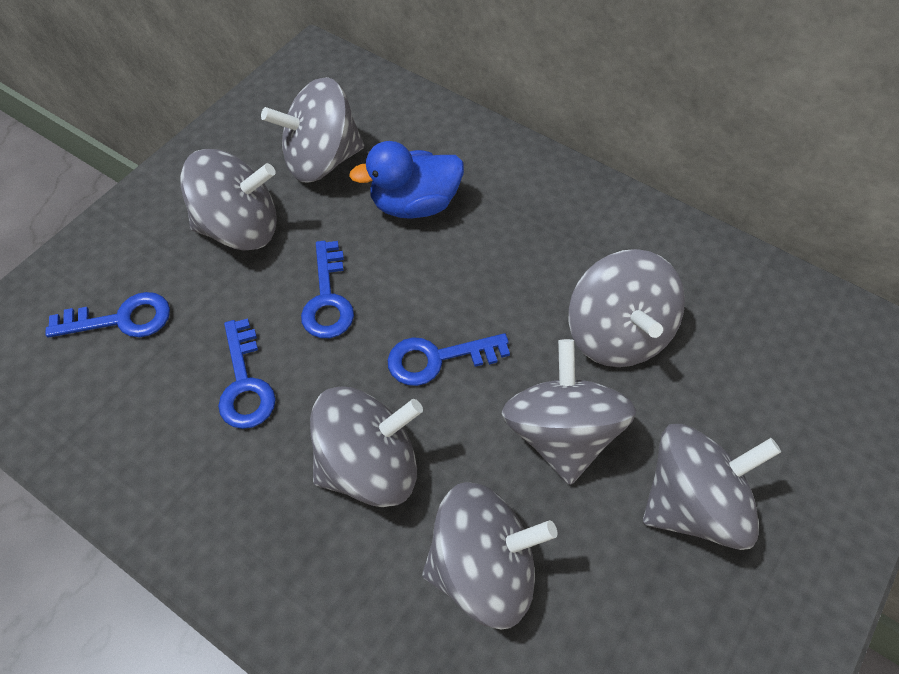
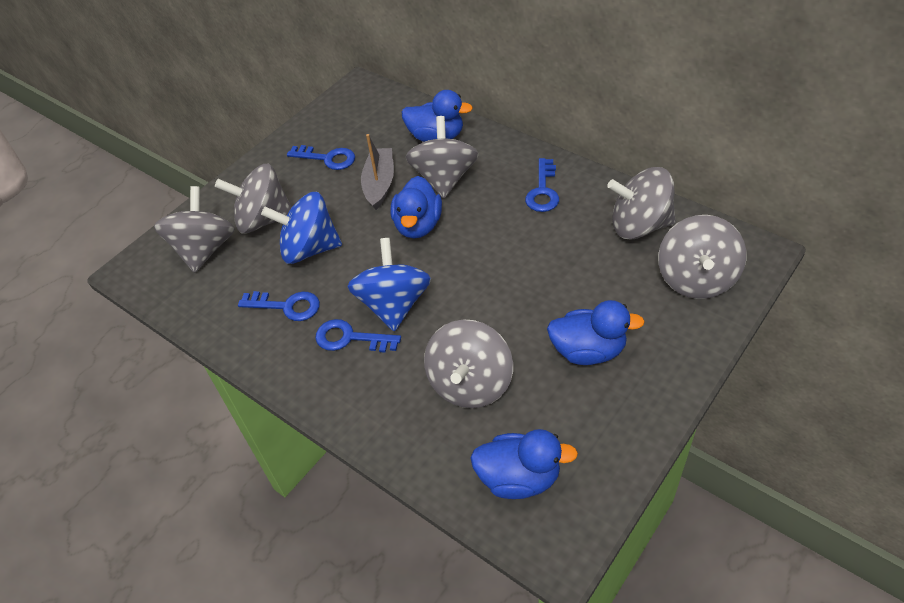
blue duck: [349,141,464,219] = 1 -> [391,176,442,239] [402,90,473,142] [470,429,578,499] [547,300,645,365] = 4
blue spinning top: none = 0 -> [261,192,342,264] [347,238,431,331] = 2
grey boat: none = 0 -> [361,134,394,210] = 1
grey spinning top: [180,149,277,251] [261,77,364,182] [310,386,423,507] [422,482,557,629] [502,339,636,485] [569,249,685,367] [643,424,781,550] = 7 -> [154,186,235,273] [215,164,292,234] [406,116,479,198] [424,320,513,408] [607,167,676,239] [658,215,746,299] = 6

